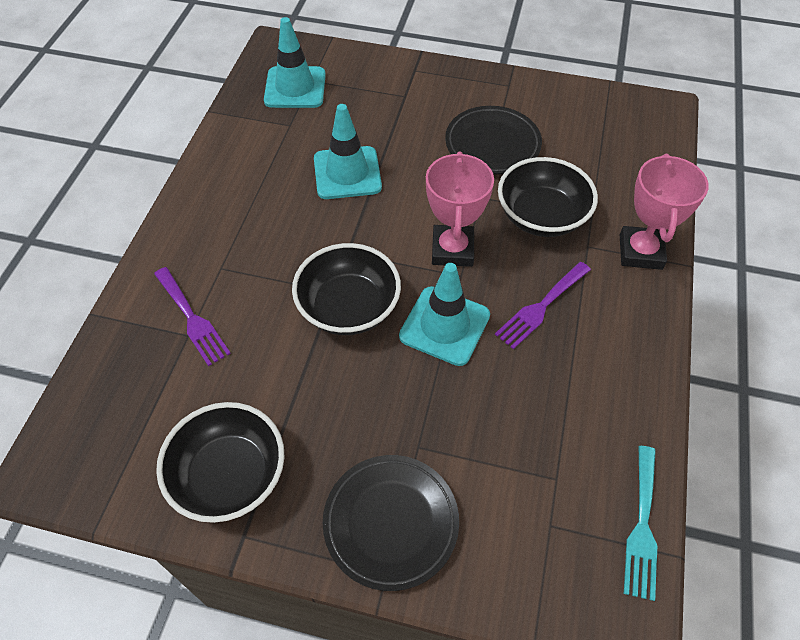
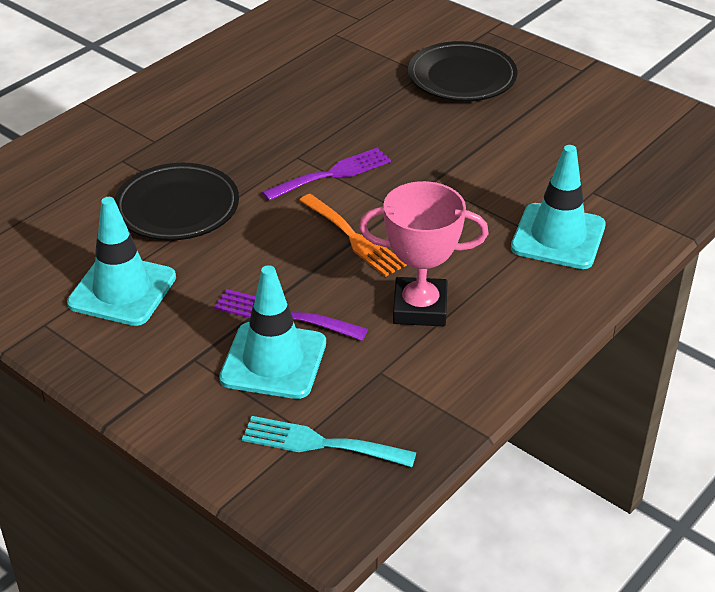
black bowl: [156,402,284,523] [292,243,401,335] [498,157,598,237] = 3 -> none = 0
orange fork: none = 0 -> [299,194,407,277] = 1
pink trophy: [426,151,494,267] [620,154,709,270] = 2 -> [359,181,488,326] = 1

